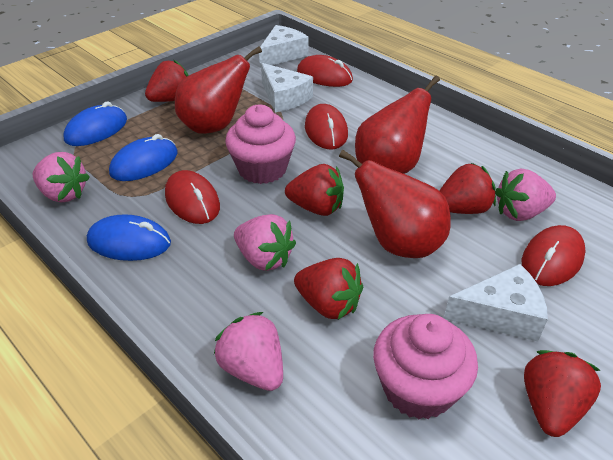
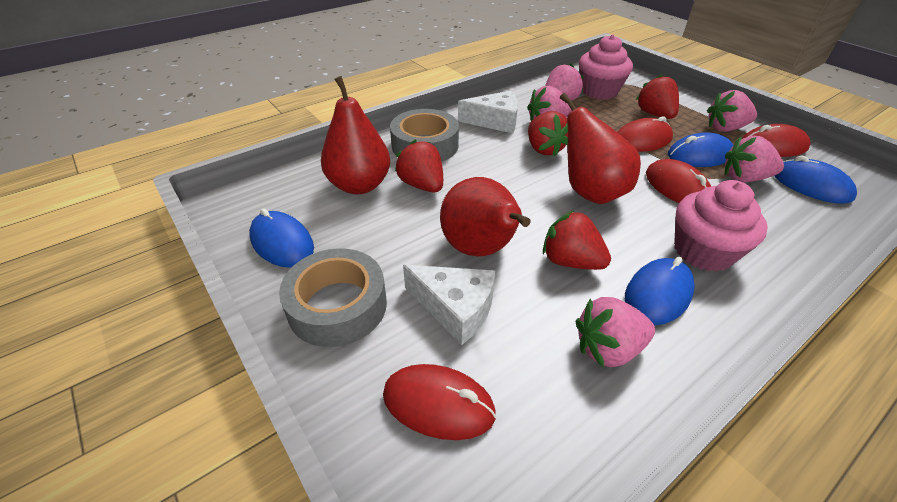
blue mouse: [64,102,127,146] [87,214,171,261] [109,134,177,181] = 3 -> [249,208,314,268] [625,257,695,325] [668,132,733,167] [775,156,857,204] = 4
grey tape: none = 0 -> [279,248,387,347] [390,109,459,162] = 2
pink strawberry: [33,152,90,203] [214,312,283,391] [234,214,296,271] [495,169,556,221] = 4 -> [527,86,572,121] [545,63,584,101] [576,297,655,367] [707,90,757,132] [725,136,784,182] = 5
red strawberry: [145,60,189,102] [285,164,344,216] [294,258,363,320] [440,163,496,214] [524,350,601,437] = 5 -> [395,140,443,192] [528,111,568,157] [543,210,611,270] [636,74,679,119] = 4
white cheese: [259,25,309,68] [261,63,313,112] [444,264,548,341] = 3 -> [403,265,495,345] [458,91,518,133] = 2

